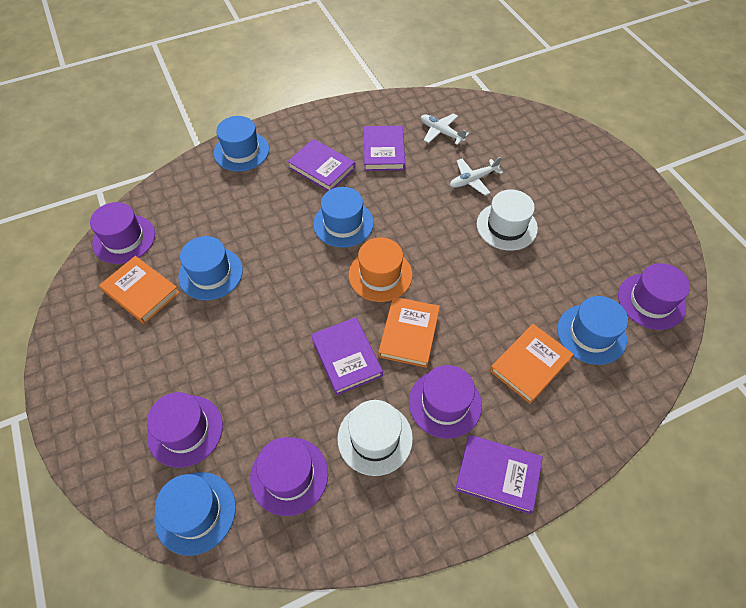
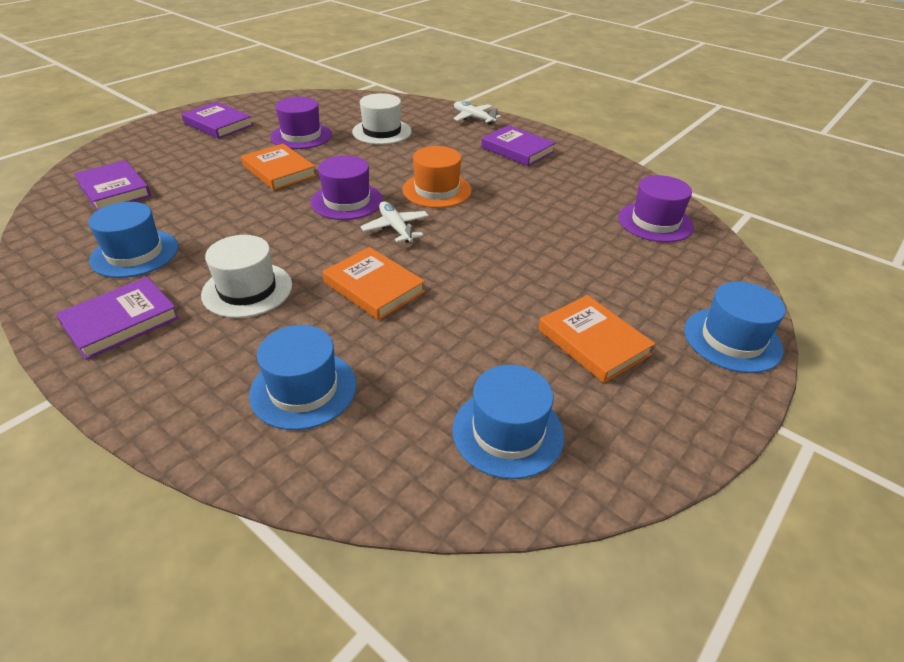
blue hat: [154,472,236,556] [178,236,243,300] [214,116,269,171] [313,187,374,248] [557,296,628,365] = 5 -> [88,202,178,278] [249,325,357,430] [452,365,564,479] [684,281,786,373] = 4
purple hat: [90,202,155,264] [147,392,223,468] [250,437,328,516] [409,365,482,439] [618,263,690,330] = 5 -> [270,97,332,149] [311,155,383,220] [618,175,694,242] = 3

